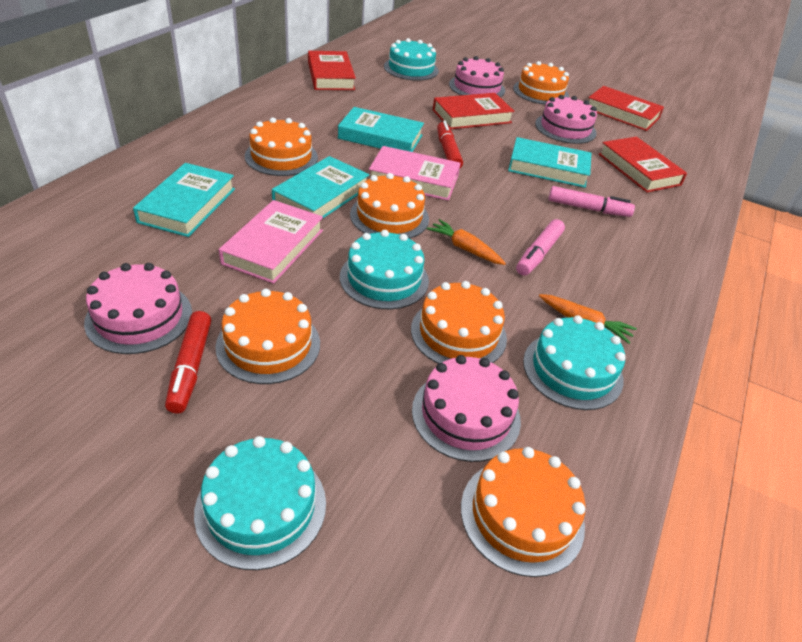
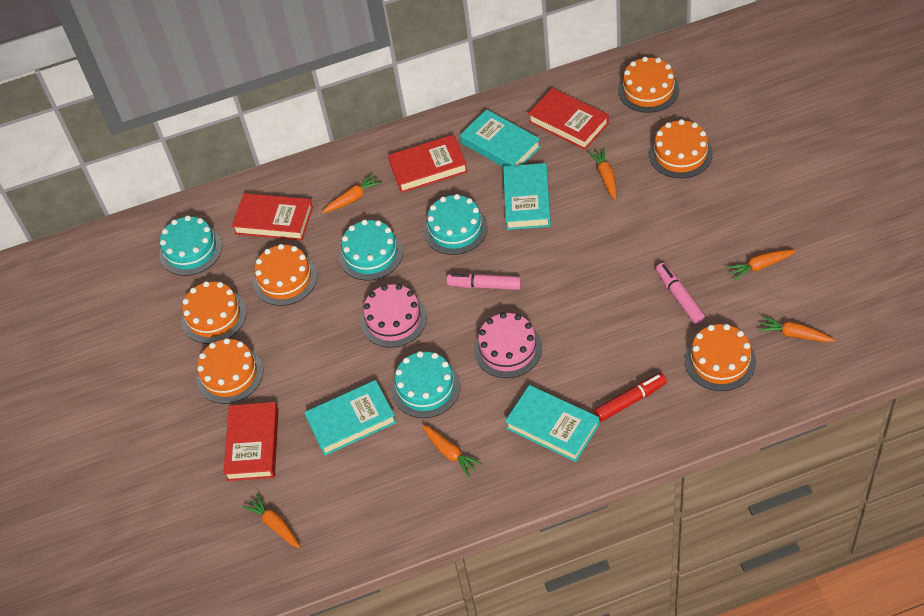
orange carrot: [427,219,506,265] [539,294,637,344] = 2 -> [242,493,300,548] [322,173,382,213] [422,425,482,477] [588,148,617,200] [726,249,796,281] [758,316,835,342] = 6
pink book: [219,200,323,284] [369,146,461,201] = 2 -> none = 0
pink cake: [84,263,192,354] [412,355,521,462] [449,56,505,97] [535,95,597,144] = 4 -> [361,284,427,348] [474,312,542,378] = 2
red marker: [165,311,211,414] [437,121,463,168] = 2 -> [594,373,667,421] = 1

